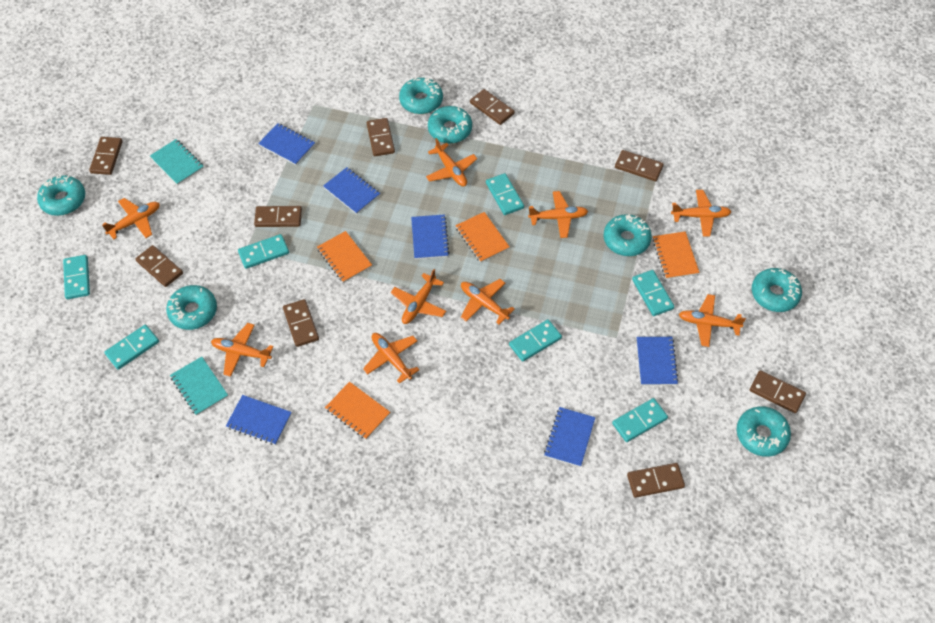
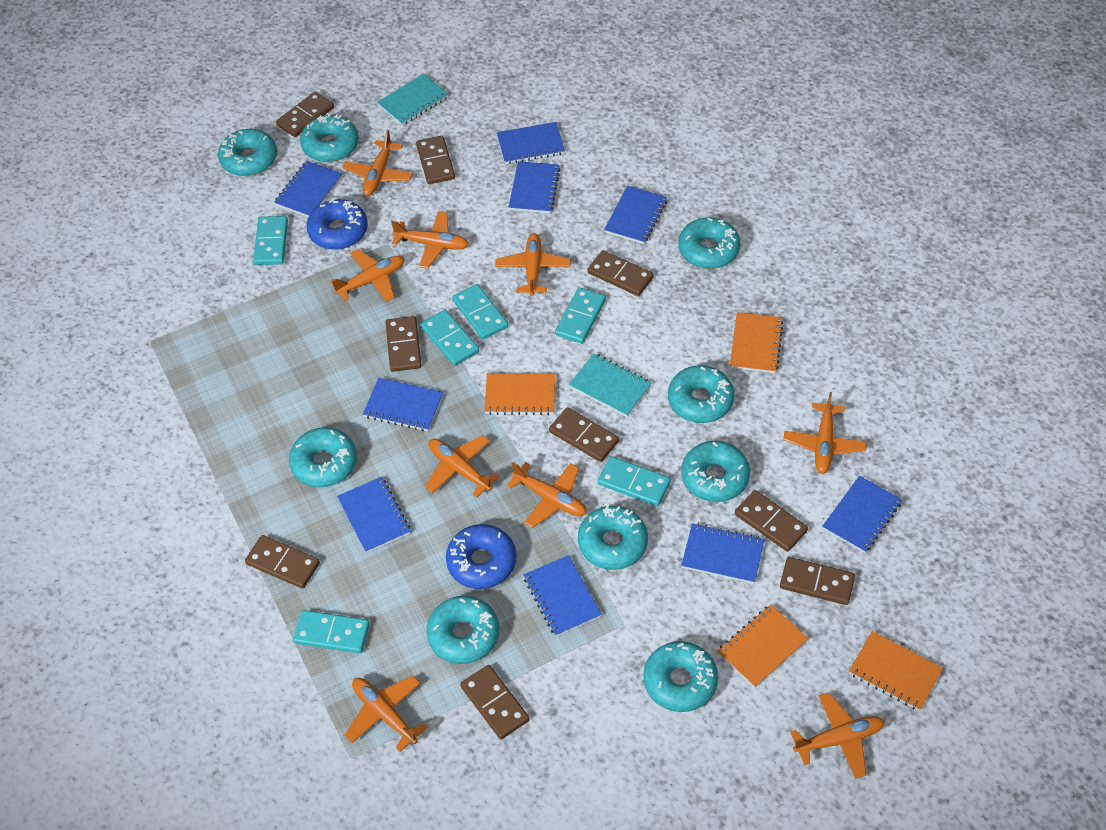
blue donut: none = 0 -> [307,199,368,250] [446,524,517,589] = 2
blue notebook: [226,395,292,445] [258,123,315,165] [323,167,380,214] [411,215,450,259] [544,407,595,467] [637,337,679,385] = 6 -> [274,161,342,217] [337,477,411,553] [363,378,443,431] [497,122,565,164] [509,161,561,213] [524,555,602,636] [604,186,667,244] [681,523,765,584] [822,476,902,553] = 9
turquoise domino: [63,255,90,299] [104,325,159,370] [238,234,289,269] [486,173,524,215] [509,320,562,362] [612,398,668,442] [632,270,674,316] = 7 -> [253,216,288,265] [293,610,370,653] [421,310,479,366] [452,284,508,340] [555,287,606,344] [598,456,671,506] = 6
turquoise donut: [37,175,85,216] [166,285,217,330] [399,78,443,114] [428,106,472,144] [604,214,652,256] [737,406,791,457] [752,268,802,312] = 7 -> [218,129,277,176] [289,427,357,487] [300,114,359,162] [427,596,499,664] [578,506,648,570] [643,641,718,712] [668,365,734,423] [678,217,740,269] [681,441,750,502] = 9

